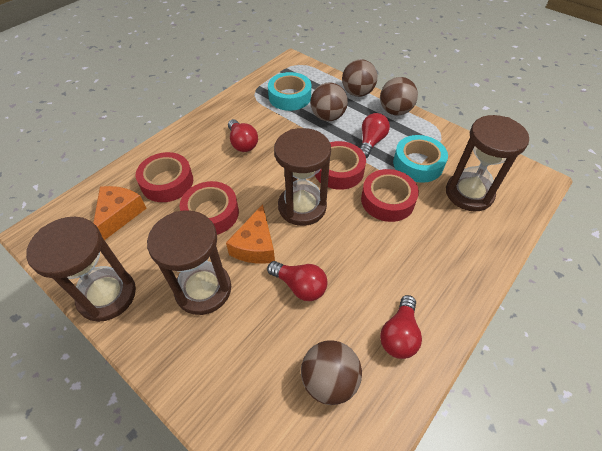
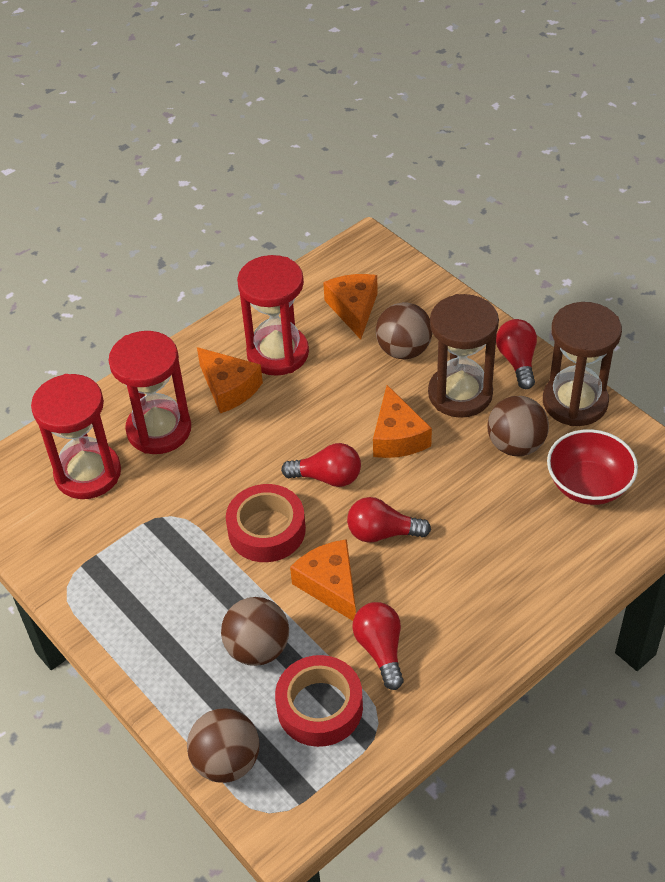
brown hourglass: [26,217,136,322] [147,211,231,315] [274,128,331,226] [446,115,529,211] = 4 -> [428,294,499,418] [543,302,622,426] = 2
orange cheese: [93,186,147,240] [226,204,275,264] = 2 -> [197,347,263,413] [290,539,356,621] [323,274,378,339] [373,385,432,458] = 4
red bowl: none = 0 -> [547,429,638,505] = 1
red hourglass: none = 0 -> [31,374,121,499] [108,331,191,454] [237,255,309,376] = 3
red tape: [136,152,193,202] [180,181,239,235] [315,141,366,190] [361,169,419,222] = 4 -> [226,484,306,562] [275,655,363,747] = 2
turquoise tape: [268,72,312,111] [393,135,448,183] = 2 -> none = 0

